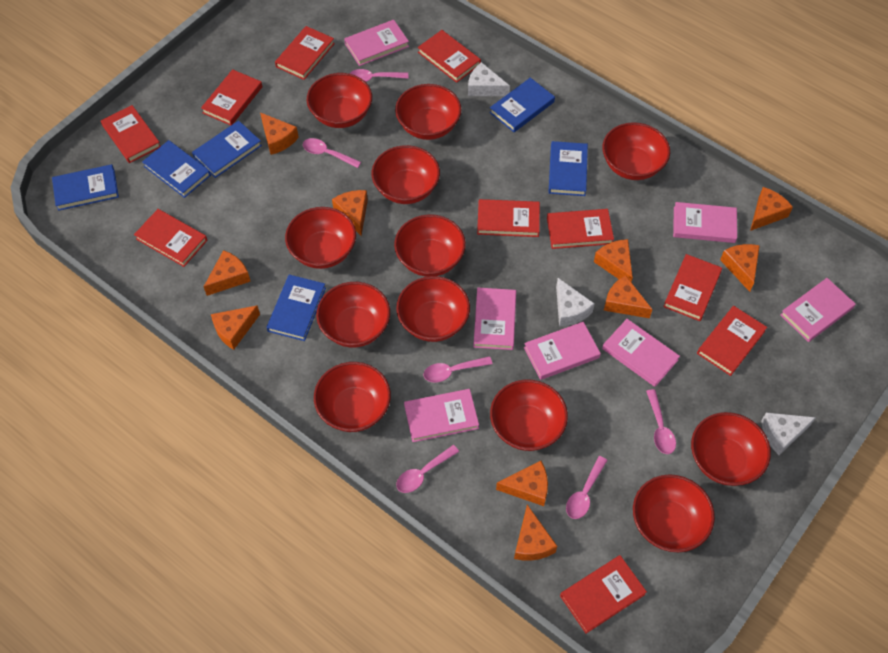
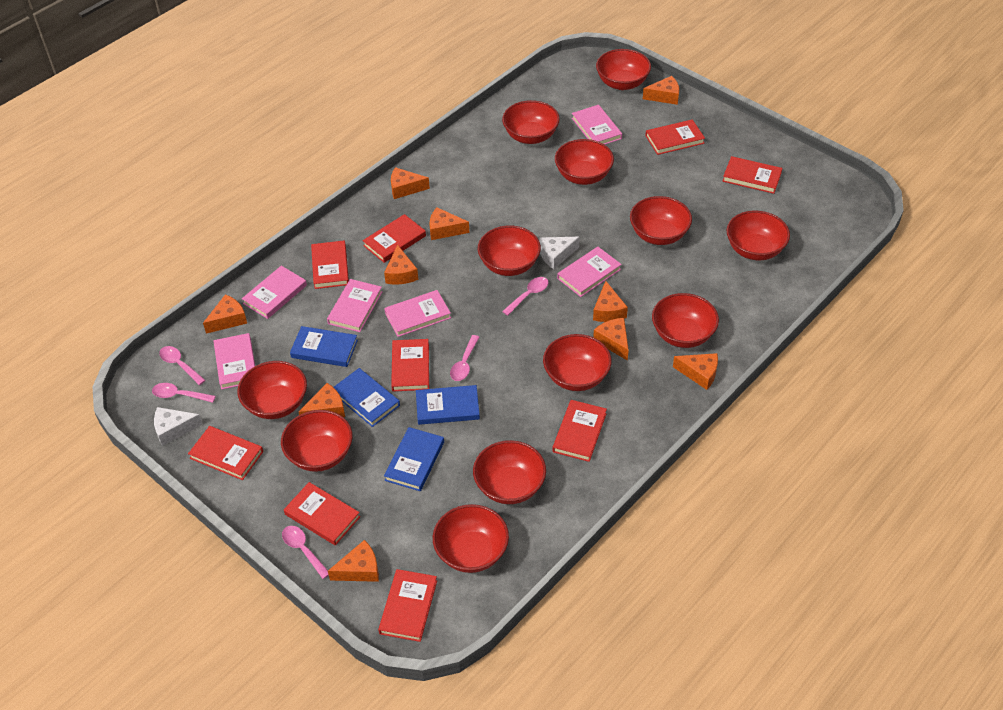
blue book: [52,164,119,211] [142,140,211,198] [192,121,262,178] [267,275,326,341] [490,78,555,132] [549,141,588,196] = 6 -> [290,326,358,367] [334,368,400,427] [384,427,444,491] [416,385,480,425] = 4
pink book: [344,20,409,66] [404,389,479,442] [473,288,516,350] [524,322,601,380] [602,319,680,387] [673,202,737,243] [780,278,856,342] = 7 -> [213,333,255,390] [242,266,307,319] [327,279,382,332] [384,290,451,337] [557,247,622,297] [572,105,622,145] = 6
pink spoon: [303,138,361,168] [349,69,409,82] [396,445,459,493] [423,356,492,382] [566,456,608,519] [646,389,676,454] = 6 -> [152,383,216,403] [159,346,205,385] [282,526,329,579] [450,335,479,381] [502,277,549,316] = 5
red book: [101,105,161,163] [134,209,208,267] [201,69,263,125] [275,26,335,80] [418,30,481,83] [477,199,540,237] [547,209,614,249] [560,555,647,634] [663,254,722,321] [697,306,767,376] = 10 -> [188,426,263,480] [284,482,360,545] [311,241,349,289] [363,214,426,263] [378,569,437,642] [391,339,429,391] [553,400,607,462] [645,119,705,155] [723,156,782,194] = 9
white cheese: [468,62,510,96] [556,278,595,327] [761,412,816,455] = 3 -> [154,407,203,446] [540,237,579,269] = 2

